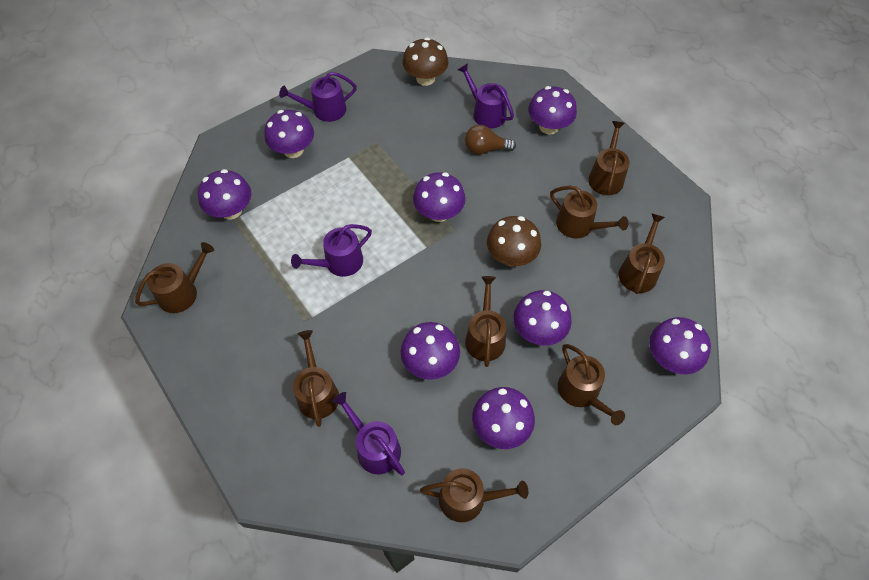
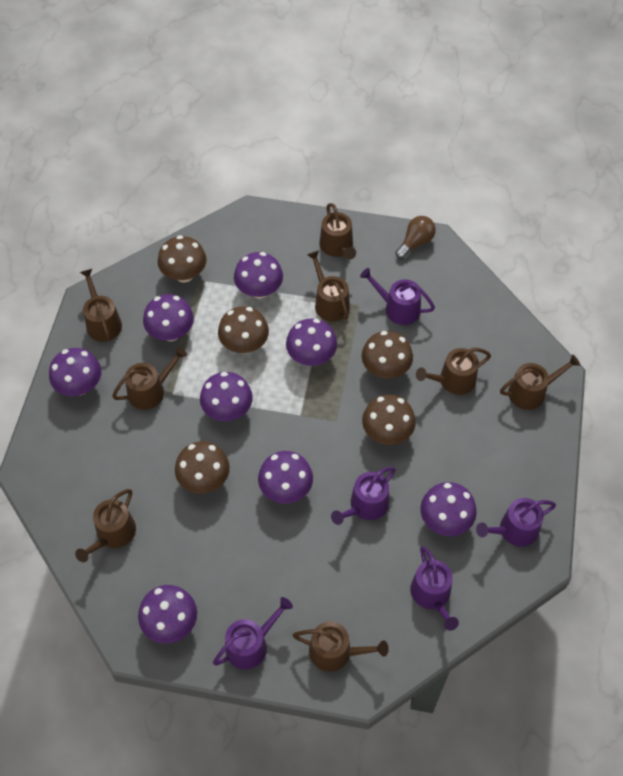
brown mushroom: [402,37,448,86] [487,216,541,266] = 2 -> [158,235,207,283] [175,441,230,494] [218,306,269,354] [361,331,413,379] [362,394,416,445] = 5
purple watering can: [279,72,357,122] [291,224,372,277] [332,392,405,475] [458,63,514,129] = 4 -> [213,597,293,670] [331,467,396,525] [360,268,435,325] [410,546,459,631] [476,498,556,547] = 5

